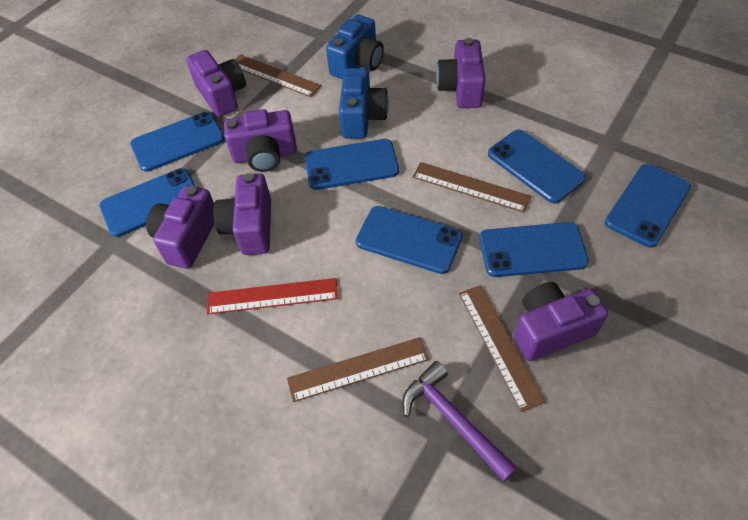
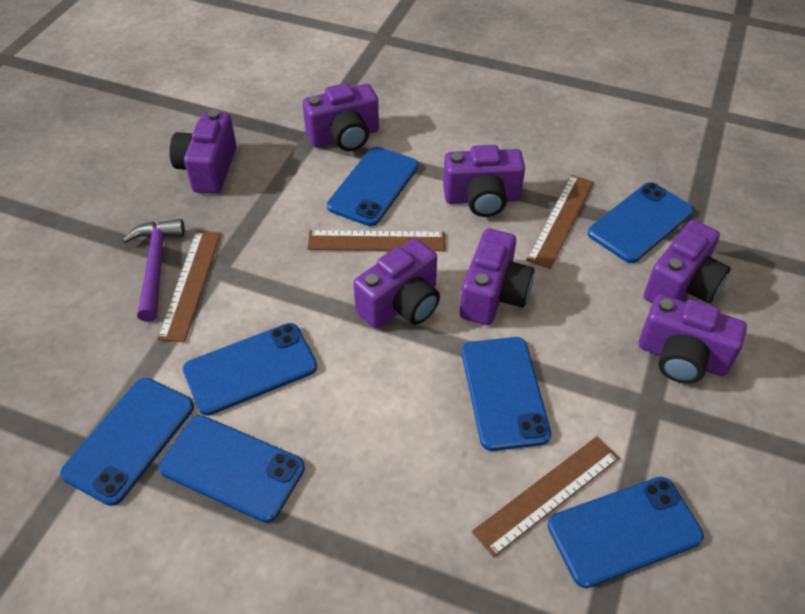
blue camera: [326,15,384,79] [339,68,389,139] = 2 -> none = 0
purple camera: [146,185,214,269] [186,50,246,117] [213,173,271,255] [224,109,297,172] [436,38,485,108] [514,282,608,361] = 6 -> [170,110,237,194] [303,83,379,151] [354,238,440,328] [443,145,525,217] [460,228,534,325] [639,294,747,384] [644,220,730,303] = 7
red ruler: [207,278,338,314] = 1 -> none = 0

